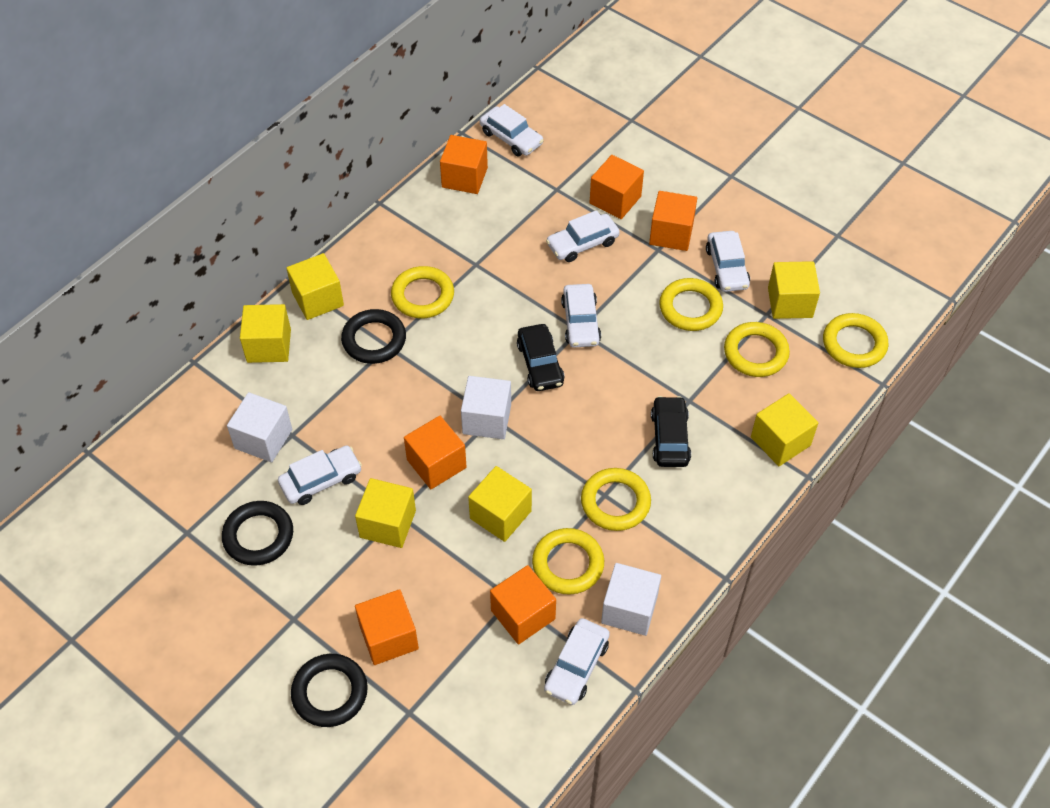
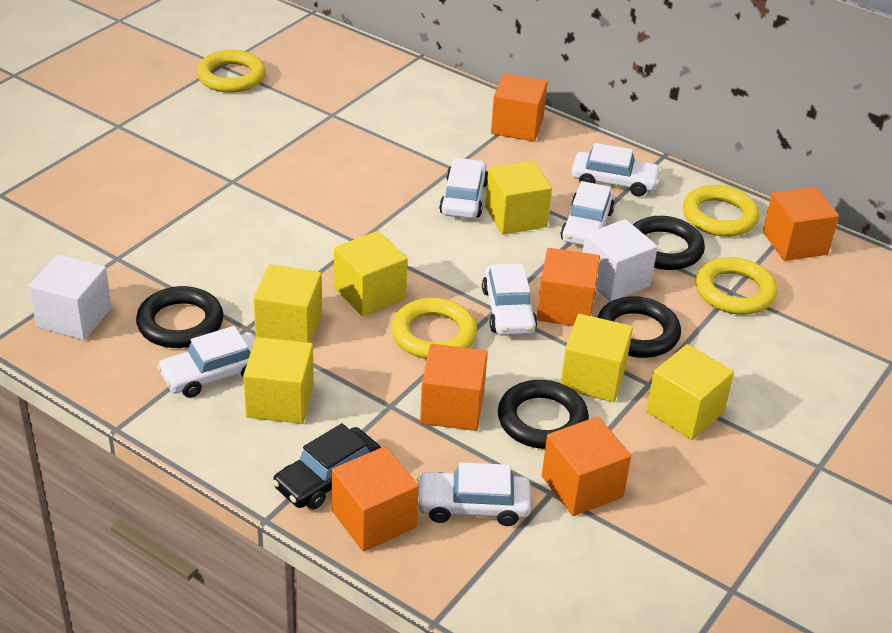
black car: [517,324,565,391] [651,396,691,467] = 2 -> [272,423,381,509] = 1
black ring: [222,501,293,566] [291,654,368,727] [341,309,406,364] = 3 -> [136,286,223,348] [498,380,589,449] [597,296,681,358] [633,216,705,270] = 4
white cube: [227,392,292,462] [461,376,511,439] [601,563,661,636] = 3 -> [29,254,112,340] [583,219,658,302] = 2
yellow ring: [391,266,454,318] [532,528,604,594] [581,468,651,531] [659,278,723,331] [724,322,790,377] [823,313,889,368] = 6 -> [196,50,266,93] [392,298,477,359] [683,185,759,237] [695,257,777,315] = 4

